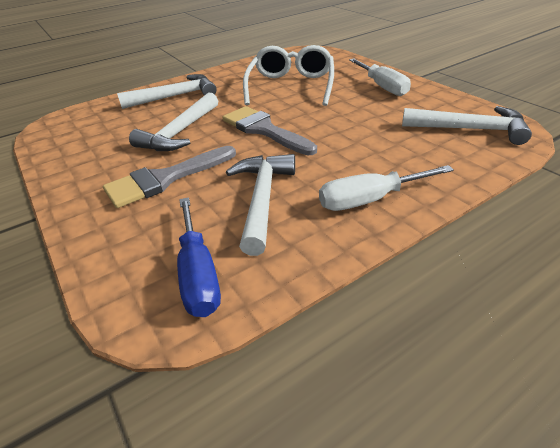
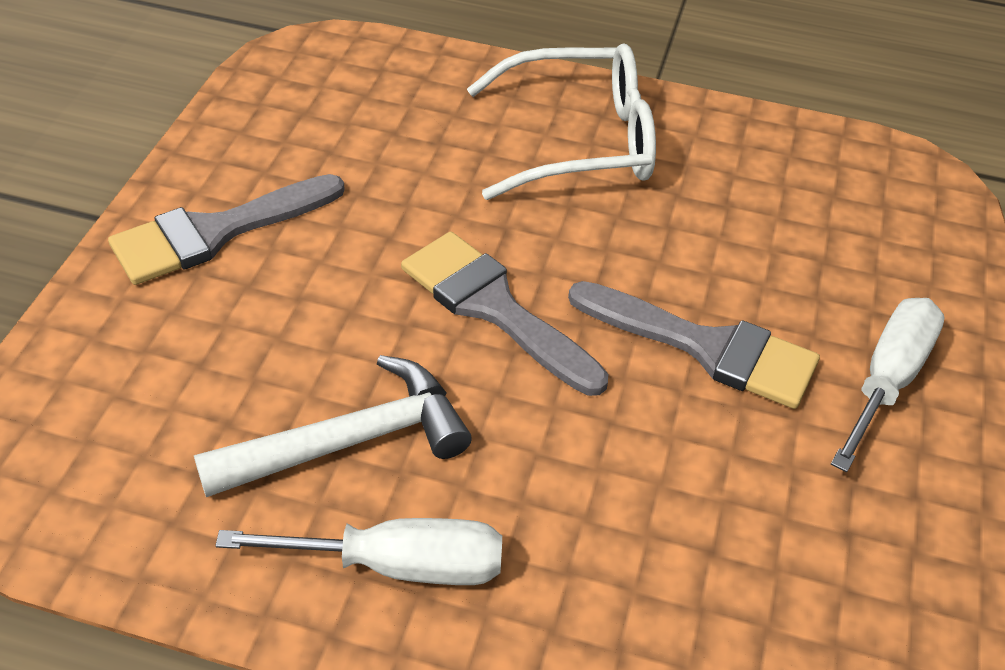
blue screwdriver: [177,197,221,317] = 1 -> none = 0
grey brush: [103,146,236,208] [222,106,317,155] = 2 -> [108,174,345,285] [401,231,608,396] [568,281,820,409] = 3
white hammer: [117,74,217,109] [129,92,218,151] [226,154,295,256] [402,106,532,145] = 4 -> [194,355,472,497] = 1

